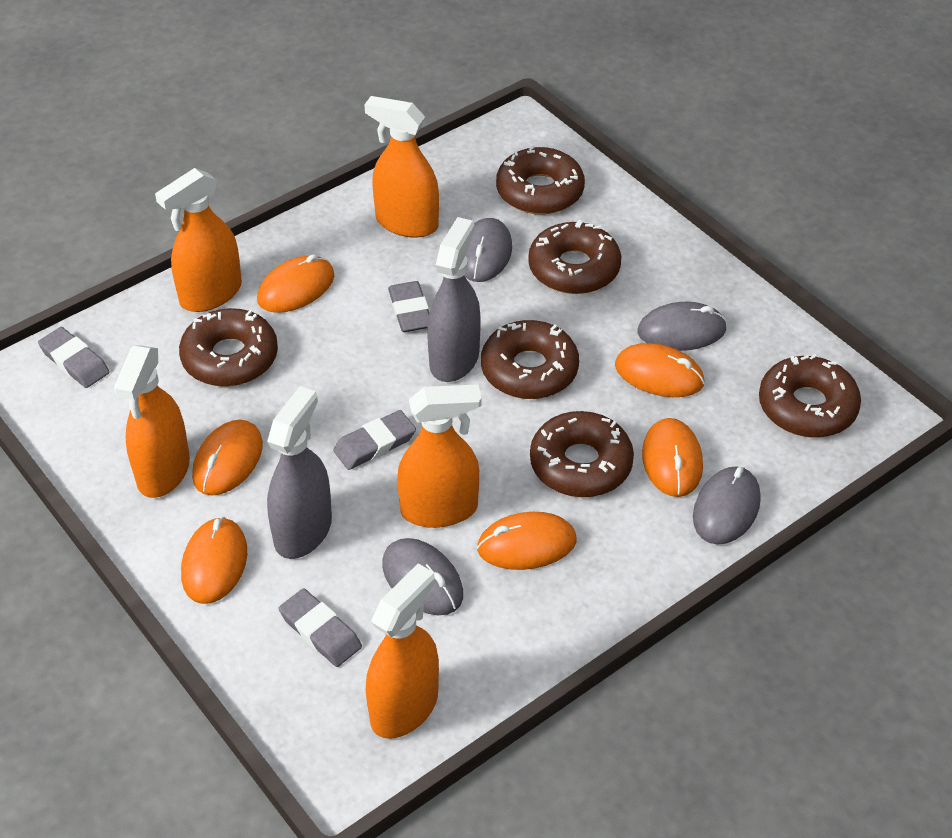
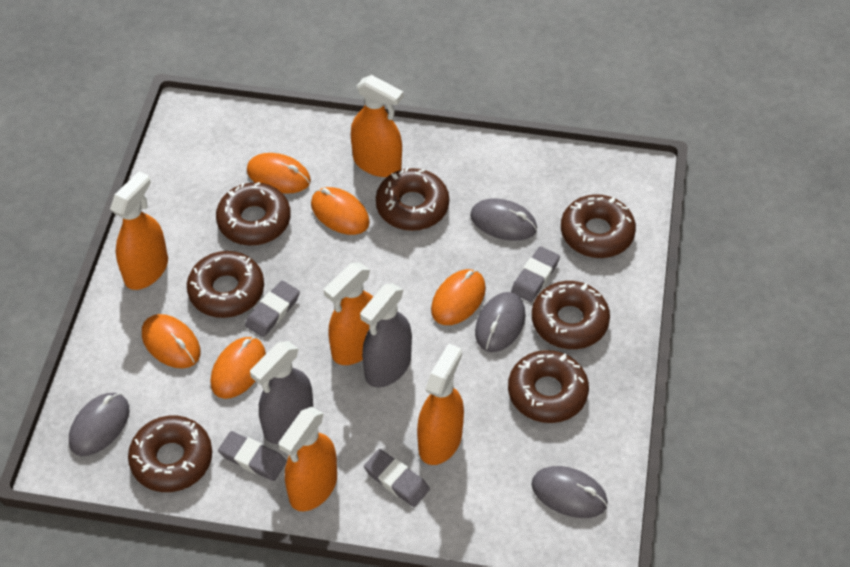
brown donut: [179,308,278,387] [481,320,579,399] [496,146,585,215] [528,220,621,294] [530,411,634,497] [759,354,861,438] = 6 -> [128,416,212,492] [187,251,264,318] [216,182,291,246] [376,167,449,231] [508,350,589,423] [532,281,610,349] [561,194,636,258] = 7
orange mouse: [181,517,247,604] [192,420,263,495] [257,254,334,313] [477,512,577,570] [615,343,705,397] [642,418,703,497] = 6 -> [142,314,201,368] [210,337,266,399] [247,153,311,194] [311,187,370,235] [431,269,486,325] = 5

